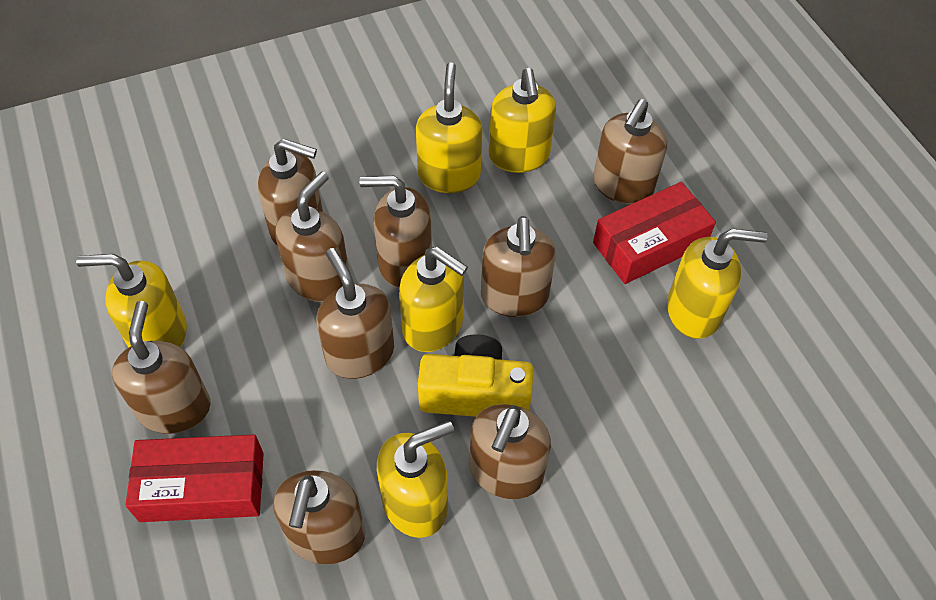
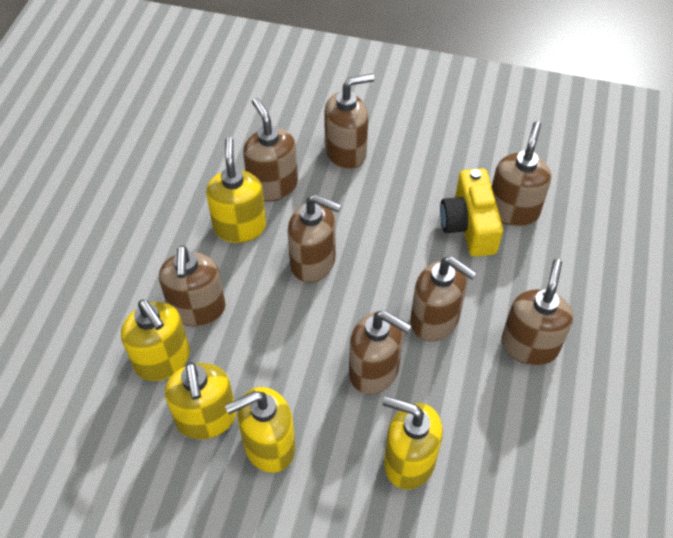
brown soap dispenser: [112,301,210,434] [258,139,323,245] [273,470,365,564] [275,171,349,302] [316,248,394,379] [359,176,432,288] [470,404,551,499] [481,216,556,317] [593,99,667,205] = 9 -> [159,245,226,326] [243,98,298,202] [287,194,341,283] [324,74,375,169] [349,311,412,395] [410,256,477,341] [492,122,551,227] [501,259,573,365] = 8
red box: [125,435,264,522] [593,182,716,284] = 2 -> none = 0
yellow soap dispenser: [76,254,187,348] [377,421,454,538] [399,247,468,352] [416,62,483,193] [489,68,556,173] [667,229,767,339] = 6 -> [121,300,190,381] [165,362,236,439] [206,137,266,243] [225,387,295,473] [383,396,443,490] = 5

